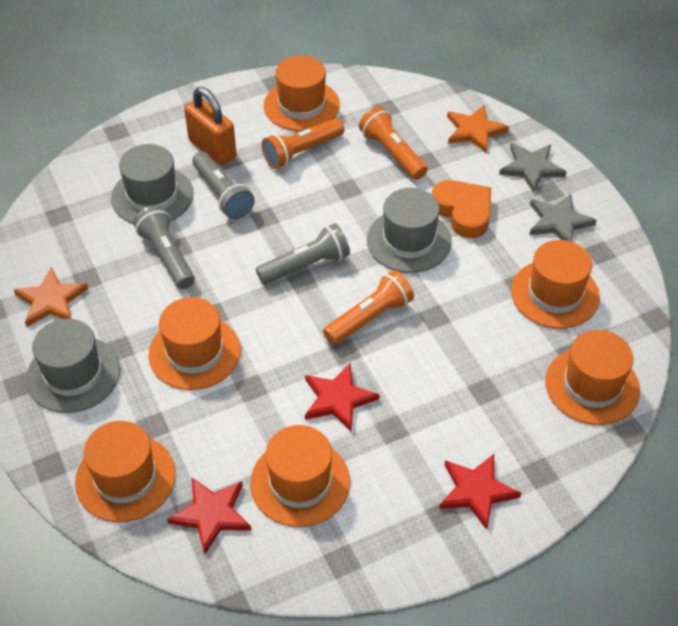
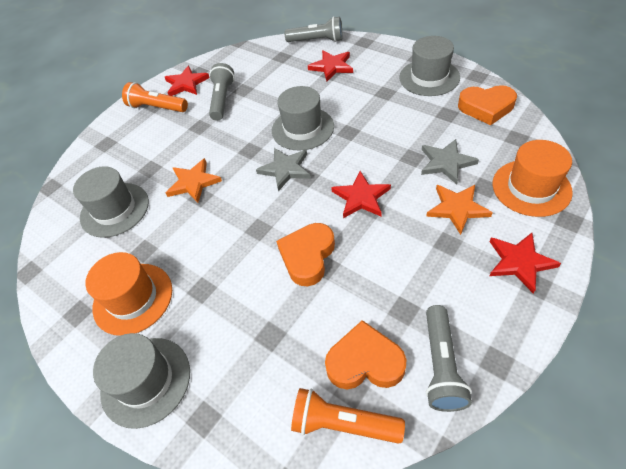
grey hat: [26,319,120,413] [111,144,194,223] [367,188,452,273] = 3 -> [73,166,149,238] [93,333,190,429] [272,86,334,151] [399,36,460,96] = 4
orange flashlight: [262,118,344,169] [323,270,414,345] [359,107,428,180] = 3 -> [122,82,188,112] [291,388,405,444] = 2
orange hat: [75,421,176,523] [148,297,241,390] [250,425,350,527] [264,55,340,131] [511,240,600,329] [545,330,640,425] = 6 -> [85,252,172,336] [492,140,573,217] = 2
orange heart: [432,180,491,238] = 1 -> [276,223,335,287] [325,320,407,389] [458,85,517,125] = 3
orange padlock: [184,87,237,165] = 1 -> none = 0
red star: [167,478,251,555] [305,364,379,432] [439,454,521,530] = 3 -> [165,66,210,96] [308,50,353,81] [331,171,391,218] [489,233,561,294] = 4

